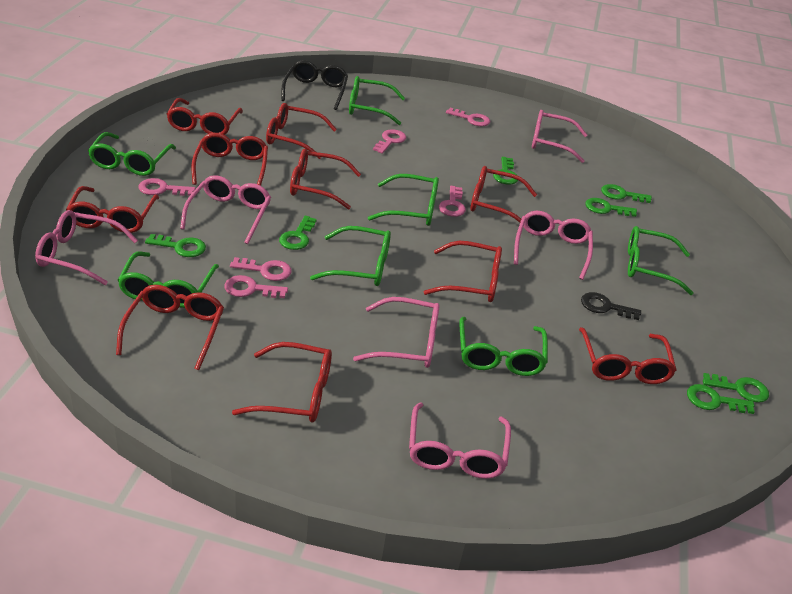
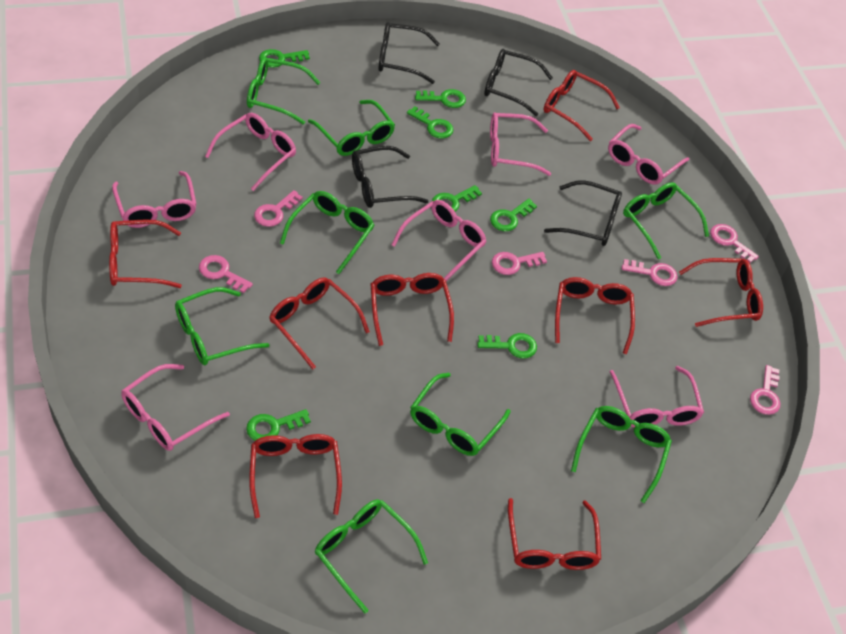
black glasses: [281,60,348,110] = 1 -> [352,146,429,208] [378,22,440,84] [484,49,553,116] [544,180,622,246] = 4
black key: [581,292,641,320] = 1 -> none = 0
green glasses: [88,132,176,176] [118,251,219,308] [310,226,391,286] [349,76,405,125] [368,174,439,226] [459,317,548,376] [628,226,694,295] = 7 -> [175,287,269,365] [247,57,321,125] [280,191,374,274] [308,100,395,156] [315,499,428,613] [410,373,511,456] [571,406,672,503] [623,183,709,260] = 8
pink glasses: [35,210,138,285] [180,175,271,244] [353,297,440,368] [409,402,511,479] [514,211,593,280] [532,110,587,163] = 6 -> [112,171,197,228] [121,364,230,451] [205,113,296,191] [391,200,487,281] [490,112,551,176] [608,124,689,185] [610,366,704,428] = 7
red glasses: [66,186,159,233] [116,285,224,370] [167,98,243,135] [191,133,268,186] [232,342,332,422] [266,103,337,159] [290,149,361,210] [424,241,502,302] [470,166,537,223] [579,327,677,384] = 10 -> [109,219,182,288] [249,434,342,518] [269,277,370,369] [371,273,454,346] [508,498,601,570] [544,70,620,141] [555,277,635,355] [679,258,763,327] = 8

